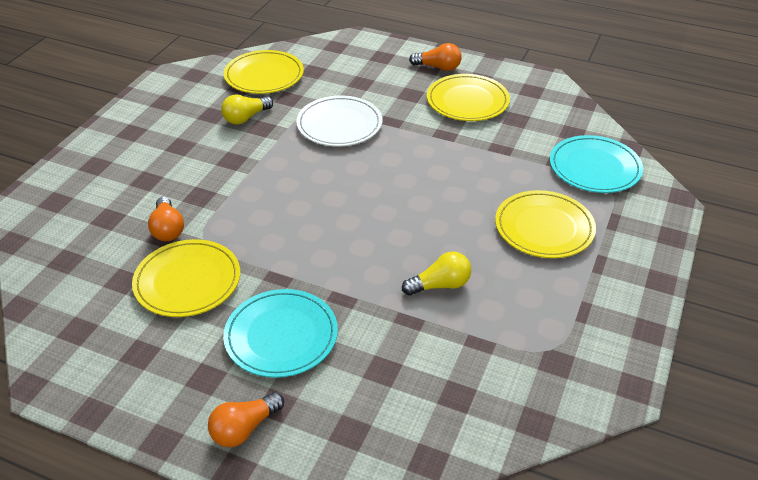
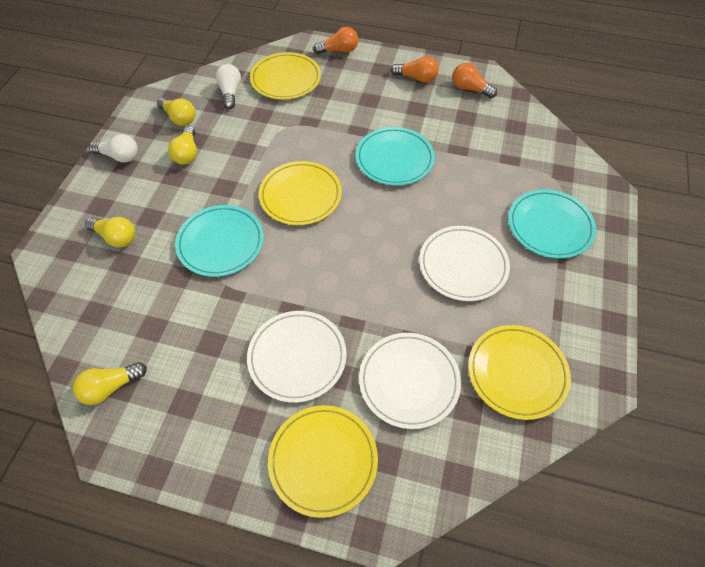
turquoise plate: [223,289,338,378] [550,135,643,193] = 2 -> [175,205,264,277] [356,127,435,186] [508,189,596,259] = 3
white light bulb: none = 0 -> [89,134,138,162] [215,64,241,109] = 2
white plate: [296,96,382,146] = 1 -> [247,311,347,403] [359,333,461,429] [419,226,510,301] = 3
yellow light bulb: [221,94,273,125] [402,252,471,296] = 2 -> [73,362,147,405] [85,217,135,247] [157,98,195,126] [168,126,197,165] = 4

